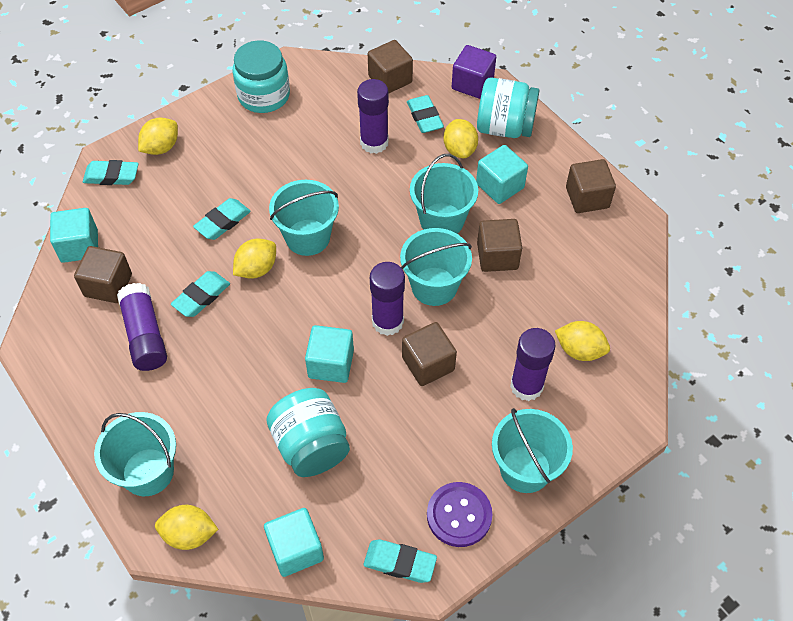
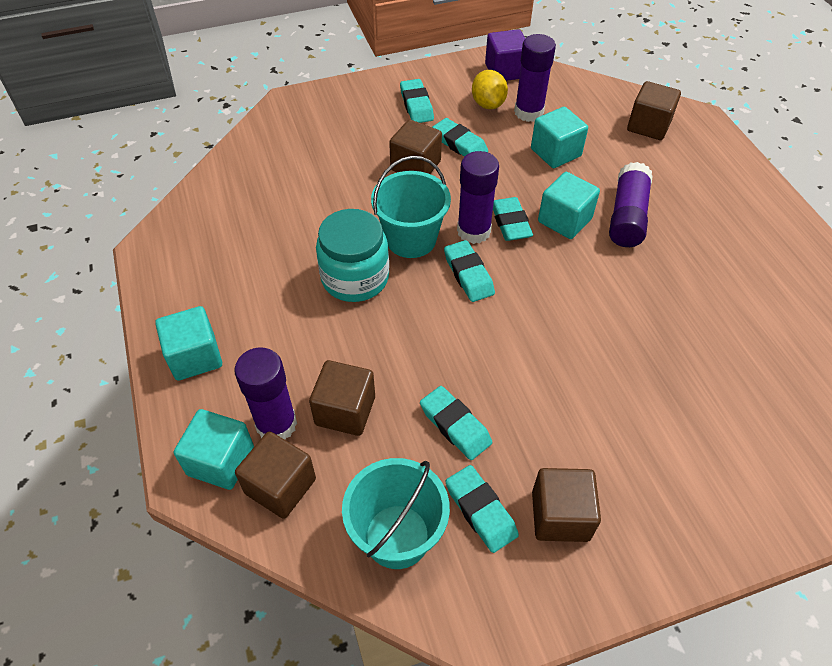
purple button: [427,482,492,547] = 1 -> none = 0
turquoise bucket: [94,412,176,496] [269,180,339,256] [400,228,472,306] [410,154,478,234] [492,408,573,493] = 5 -> [342,458,450,569] [371,156,451,258] = 2
turquoise eraser: [83,160,139,185] [171,271,230,317] [193,198,251,240] [363,540,437,583] [407,95,444,133] = 5 -> [400,79,434,123] [420,386,492,460] [432,118,488,157] [444,240,495,302] [445,465,519,553] [493,197,533,241] = 6
turquoise jar: [233,40,290,113] [266,388,350,477] [477,77,540,138] = 3 -> [316,209,389,302] = 1
yellow lemon: [138,118,178,155] [155,505,219,550] [233,239,276,279] [443,119,478,158] [555,321,610,361] = 5 -> [472,70,508,109] = 1

